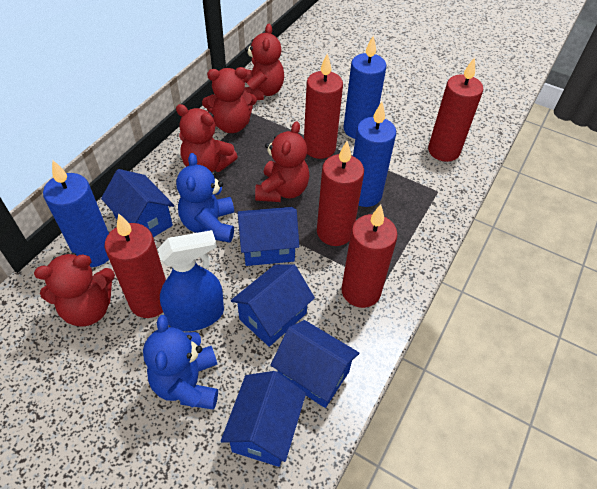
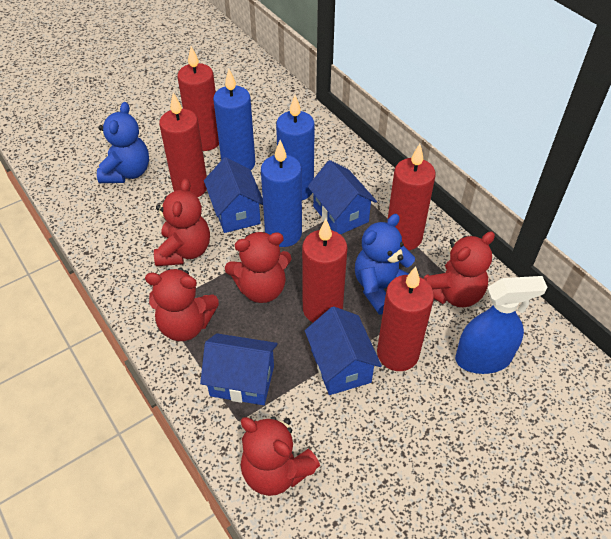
blue house: [101,169,174,237] [221,371,306,467] [231,264,315,347] [238,207,299,266] [271,320,359,408] = 5 -> [200,333,278,405] [204,157,263,233] [305,306,382,395] [308,160,377,235] = 4

